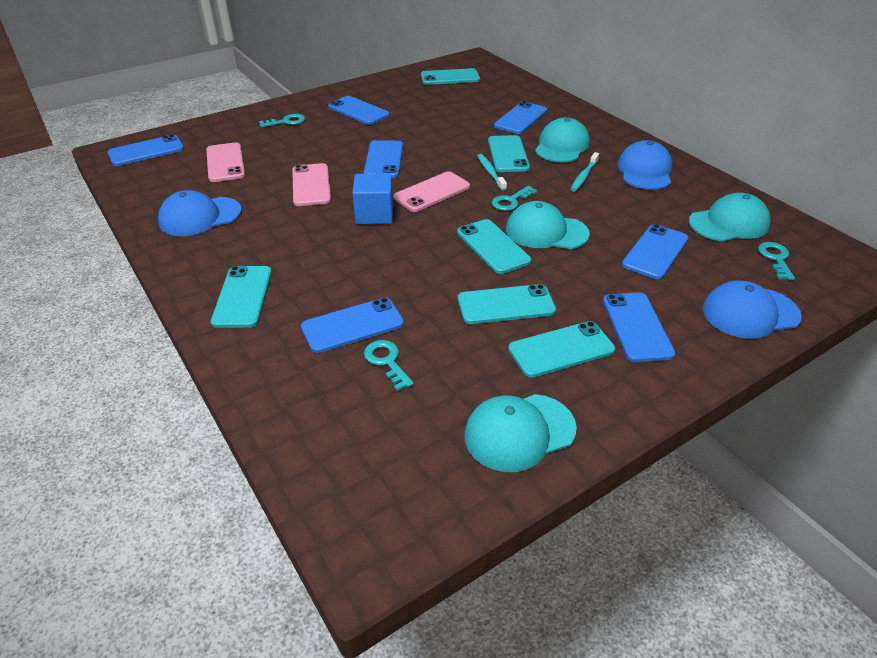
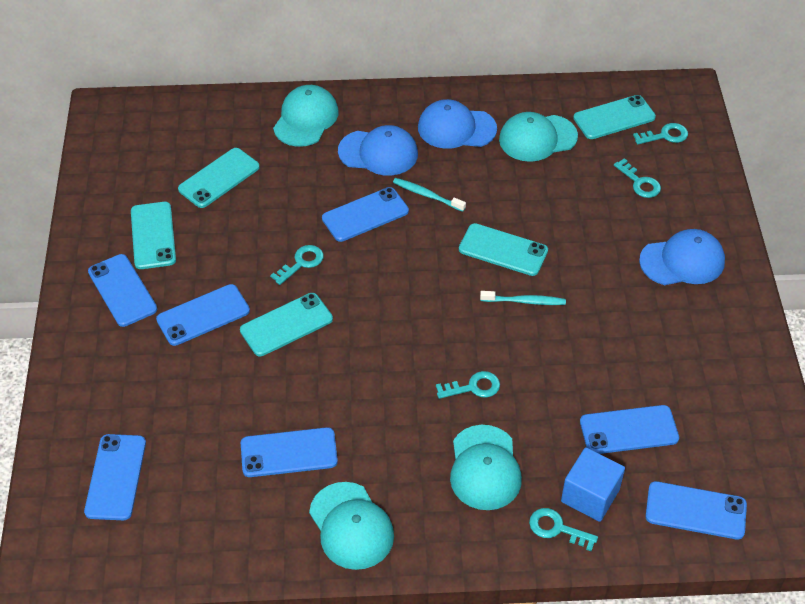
pink phone: [206,142,245,182] [292,163,331,206] [393,171,470,212] = 3 -> none = 0
turquoise key: [259,114,305,128] [364,340,414,391] [492,186,538,211] [758,242,795,280] = 4 -> [270,245,324,285] [436,371,500,399] [529,508,598,551] [614,158,661,198] [633,123,688,145] = 5
turquoise phone: [211,266,272,328] [421,68,480,85] [457,219,531,274] [458,284,556,324] [488,135,530,172] [508,321,615,378] = 6 -> [131,202,176,269] [178,148,260,208] [240,293,333,356] [459,223,548,276] [573,95,656,139] = 5

